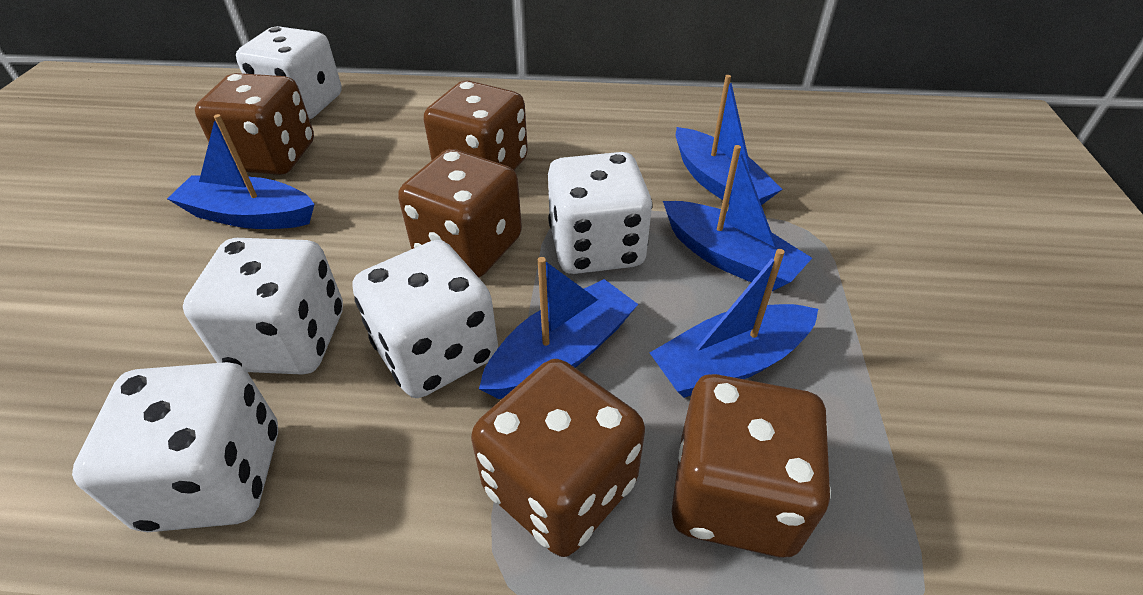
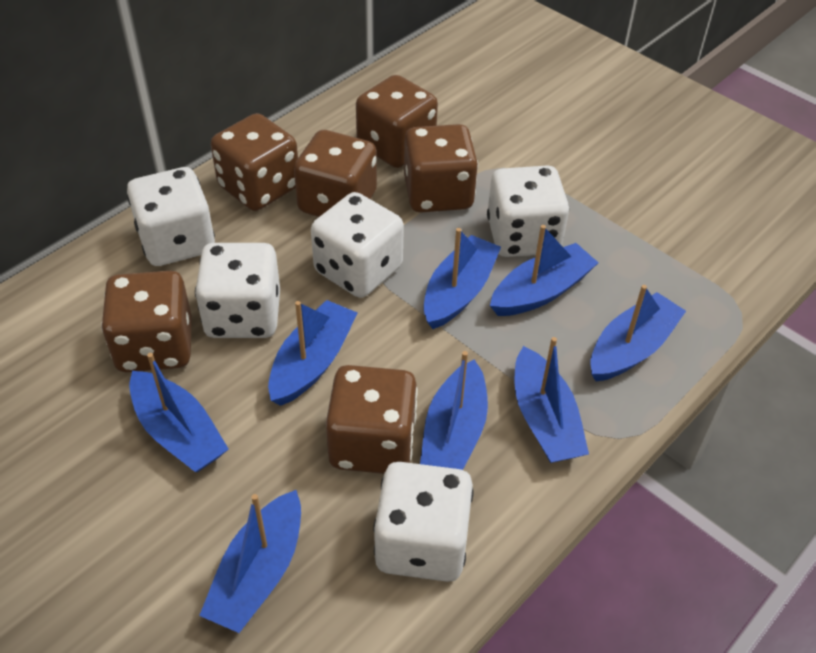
blue boat: [167,114,315,229] [479,257,638,399] [650,249,818,398] [663,145,812,291] [676,75,783,205] = 5 -> [129,353,229,472] [199,490,301,633] [268,300,357,406] [420,351,488,470] [424,228,501,329] [490,225,599,316] [514,337,589,463] [591,285,686,381] = 8
brown dice: [195,73,314,175] [398,149,522,277] [424,80,528,170] [471,359,645,557] [671,374,831,558] = 5 -> [101,271,192,372] [211,113,298,211] [294,130,377,217] [326,365,418,474] [356,75,438,168] [404,124,478,213] = 6

